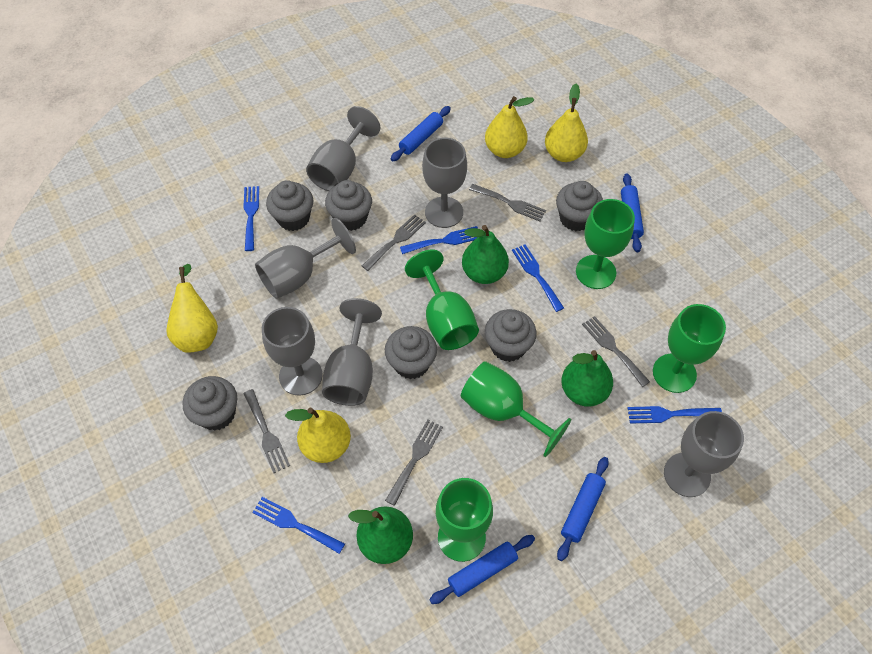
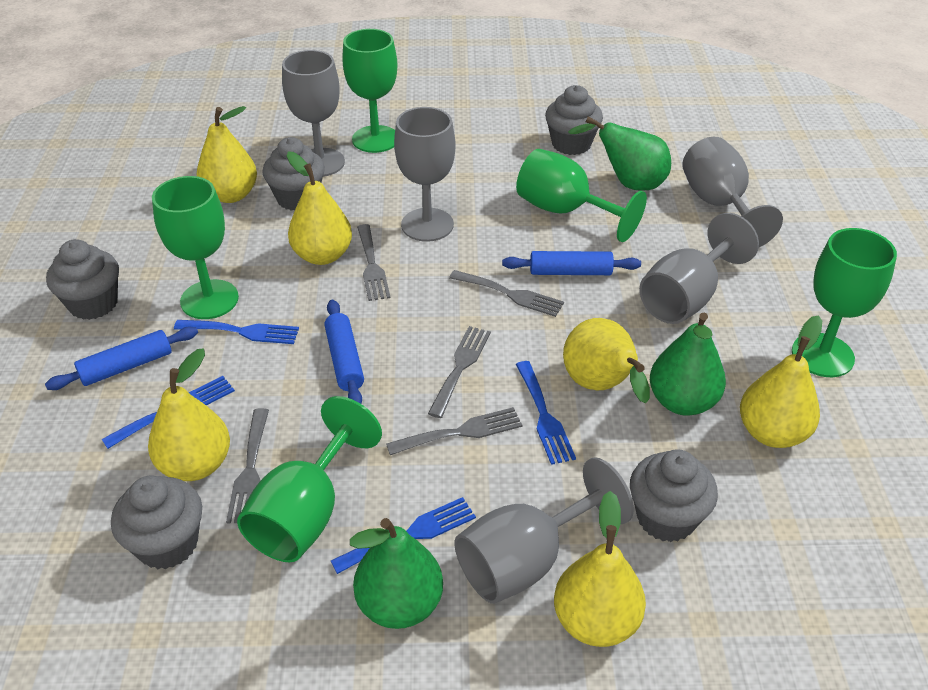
blue fork: [243,186,259,251] [252,497,345,554] [400,226,478,254] [512,244,564,312] [628,406,722,424] = 5 -> [102,376,235,449] [174,320,299,344] [331,497,476,574] [516,361,576,465] = 4
blue rolling pin: [391,106,451,161] [429,535,535,604] [557,457,609,561] [621,174,644,252] = 4 -> [45,327,198,390] [324,300,364,404] [502,251,641,275] = 3
grey cupcake: [182,376,238,431] [266,180,313,231] [325,180,372,231] [385,326,437,379] [485,309,537,362] [556,181,603,231] = 6 -> [46,239,119,320] [111,475,202,569] [263,137,325,211] [545,85,603,155] [630,449,718,542] = 5
grey goblet: [255,218,356,299] [262,307,323,396] [306,106,381,191] [322,298,382,406] [422,138,467,228] [664,411,744,497] = 6 -> [282,50,345,177] [394,107,456,242] [454,457,634,604] [639,213,759,324] [682,137,783,247] = 5
yellow pear: [166,264,218,353] [285,408,351,463] [485,96,535,158] [545,84,588,162] = 4 -> [148,348,230,481] [197,106,257,203] [287,151,352,265] [554,491,646,647] [563,318,650,404] [740,315,822,448] = 6

